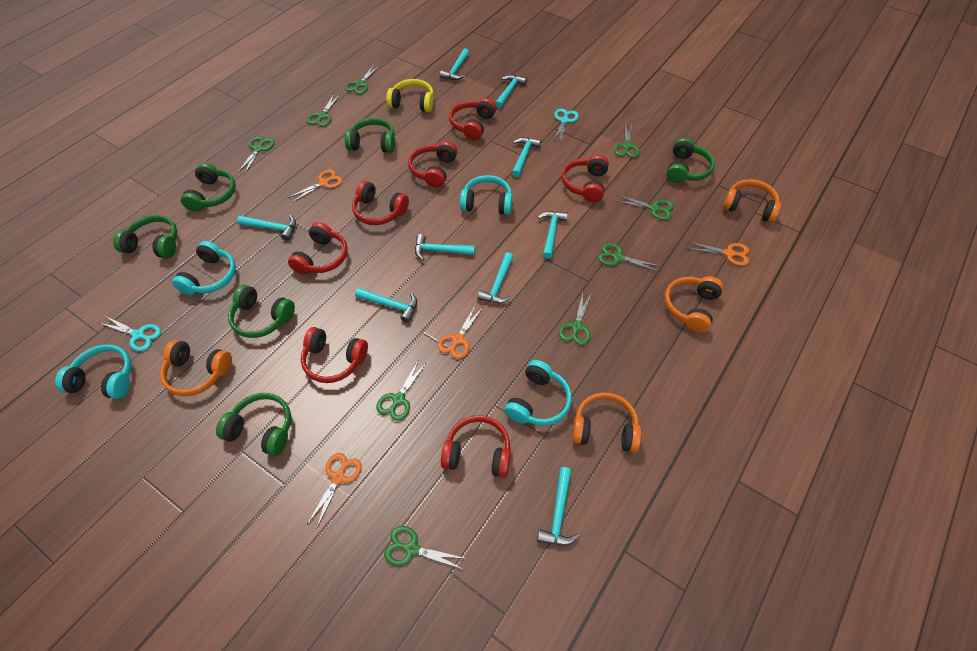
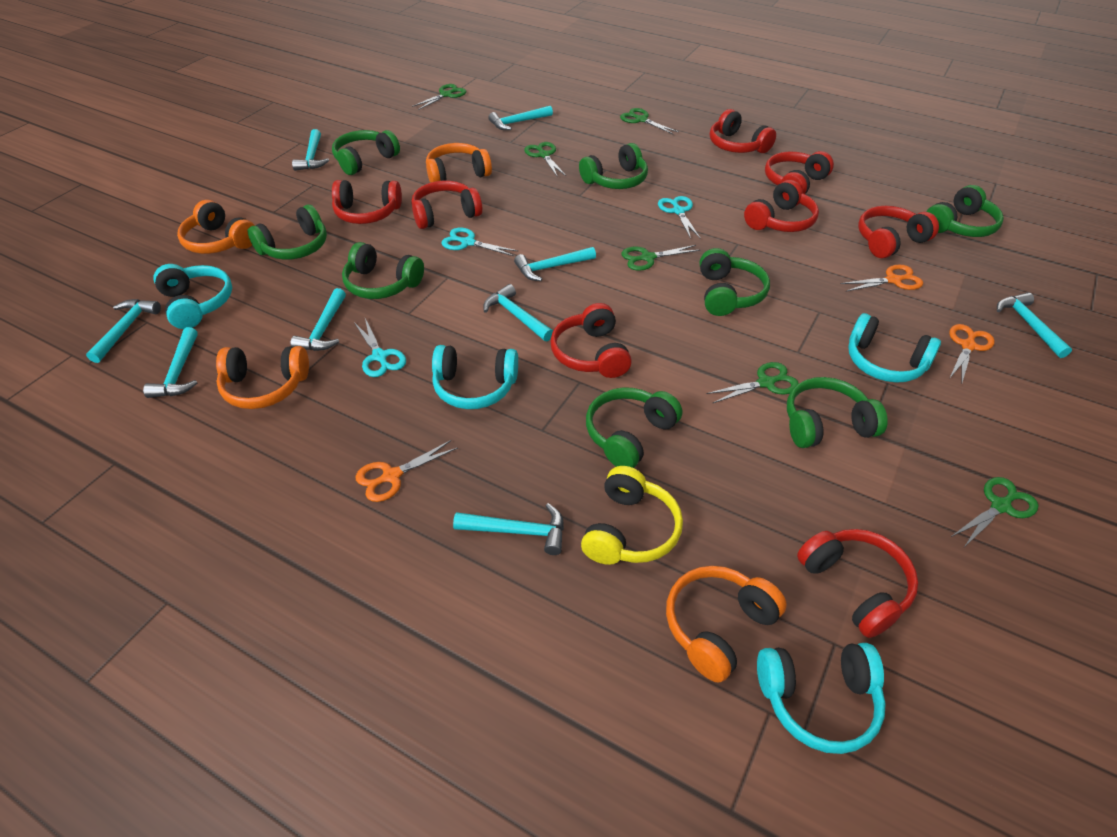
green headphones: [113,215,177,258] [181,163,236,212] [216,393,291,456] [228,285,295,338] [345,118,395,153] [666,137,715,183] = 6 -> [247,205,327,260] [332,130,400,175] [342,242,424,299] [579,143,648,189] [586,388,682,468] [700,248,770,316] [787,377,888,448] [926,185,1004,237] = 8
green scissors: [238,136,275,173] [307,94,340,127] [345,65,379,94] [376,359,427,421] [384,526,467,569] [559,293,591,345] [598,243,660,272] [614,124,640,158] [617,195,674,220] = 9 -> [412,84,466,110] [524,142,566,176] [620,108,678,134] [621,245,701,271] [707,362,799,404] [951,477,1038,547] = 6
orange scissors: [288,169,343,202] [307,453,362,527] [438,306,482,359] [687,242,749,266] = 4 -> [356,440,458,502] [840,264,923,292] [949,324,995,382] = 3
red headphones: [288,222,348,274] [301,327,368,383] [352,181,409,225] [408,141,458,188] [441,415,511,478] [449,98,496,140] [562,155,609,202] = 7 -> [332,180,402,224] [411,181,482,229] [550,303,632,378] [710,109,776,153] [744,180,819,232] [765,151,834,194] [797,529,918,638] [858,206,939,259] = 8
turquoise scissors: [100,317,161,351] [553,109,579,143] = 2 -> [354,318,406,377] [441,227,518,256] [658,196,701,239] = 3

